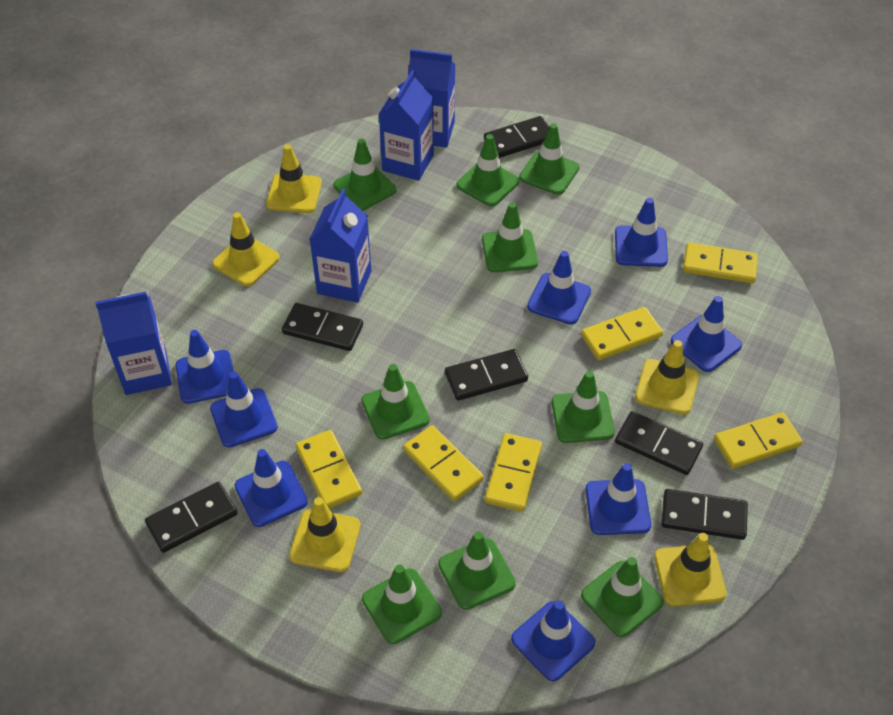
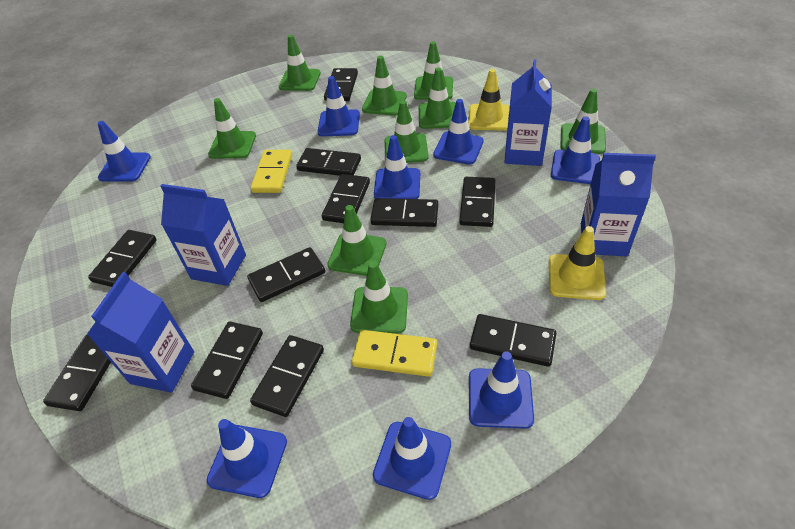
black domino: [145,482,237,553] [282,303,363,351] [445,349,528,401] [484,116,549,158] [615,411,703,475] [661,489,748,540] = 6 -> [43,335,111,411] [88,230,157,287] [191,322,263,399] [247,247,325,302] [250,335,324,417] [296,148,361,176] [322,174,370,223] [324,68,358,101] [370,198,438,227] [459,177,496,227] [470,314,556,367] = 11
yellow domino: [295,430,362,508] [403,425,484,501] [485,433,542,512] [581,307,663,360] [683,242,758,283] [714,412,803,469] = 6 -> [251,150,292,193] [352,330,437,377] = 2
yellow traffic cone: [212,212,280,287] [266,144,322,213] [289,497,361,572] [635,340,699,415] [654,533,727,607] = 5 -> [468,69,510,131] [549,226,606,300] = 2

